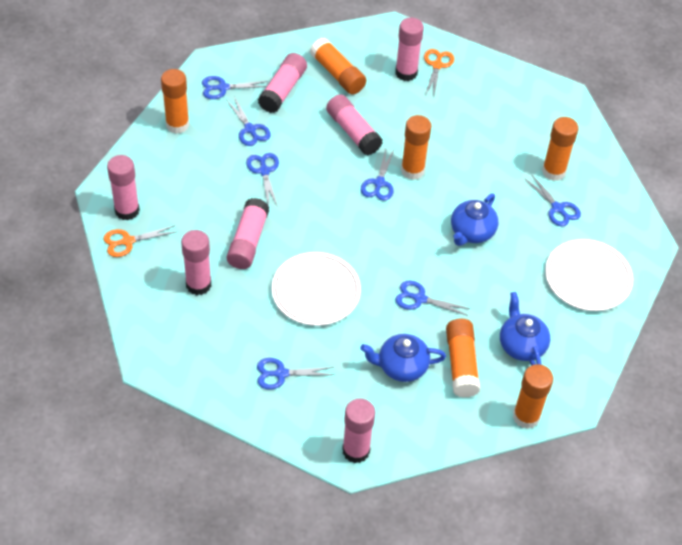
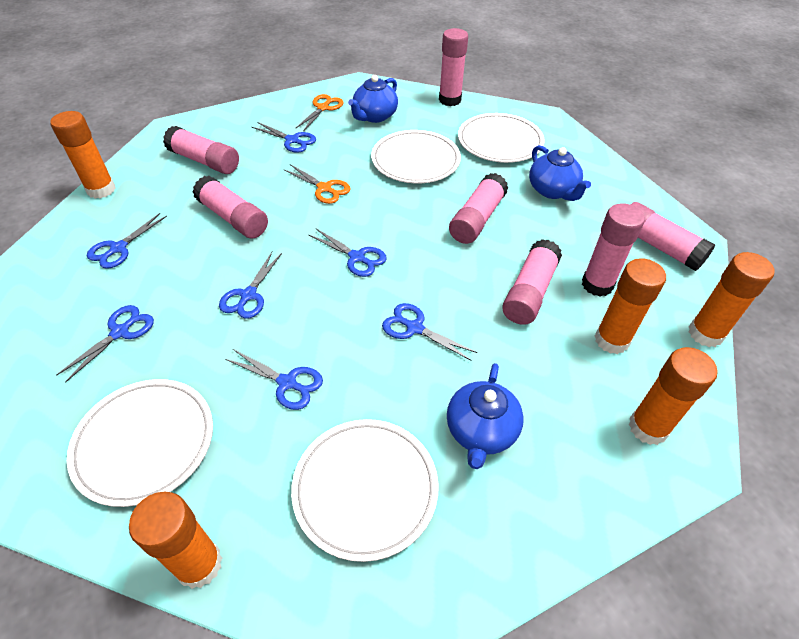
orange glue stick: [161,69,189,134] [310,38,366,94] [401,115,431,180] [446,319,480,398] [513,364,553,429] [542,117,578,181] = 6 -> [50,111,115,199] [129,492,222,589] [595,258,666,354] [629,347,718,445] [688,252,774,347] = 5
white plate: [271,252,361,326] [545,239,633,311] = 2 -> [67,379,213,507] [291,419,438,562] [371,130,461,183] [458,113,545,163] = 4

